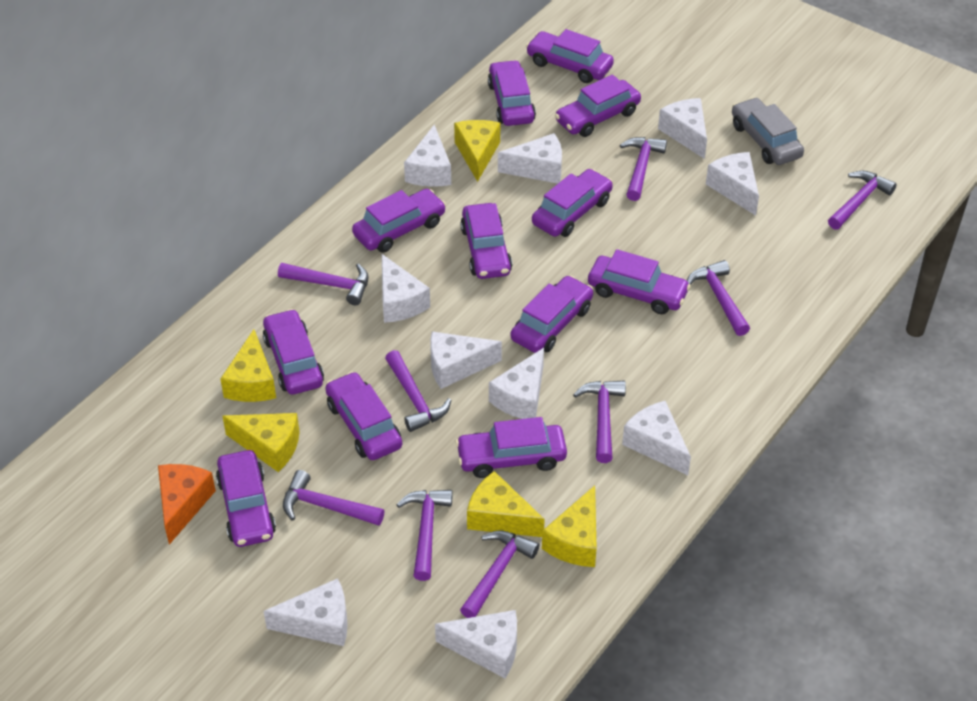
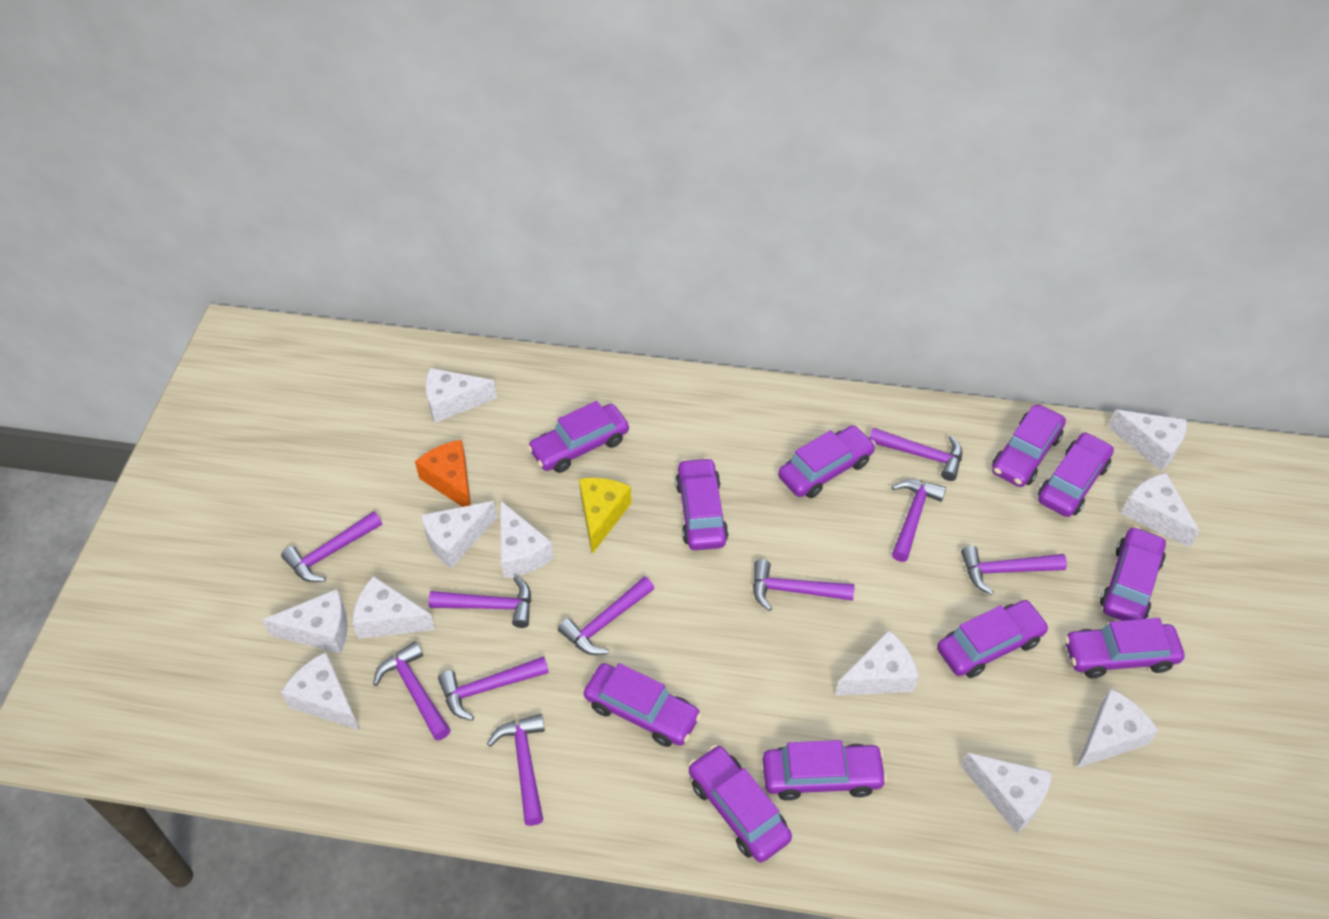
grey car: [732,97,804,165] = 1 -> none = 0
purple car: [216,450,276,547] [263,309,324,395] [325,372,402,460] [352,189,446,252] [455,417,567,478] [460,203,512,279] [488,60,536,126] [511,275,593,353] [526,29,614,83] [532,169,613,237] [555,74,641,137] [588,249,691,314] = 12 -> [527,401,629,473] [584,663,702,747] [675,457,728,550] [688,745,792,862] [762,740,887,801] [778,425,876,498] [937,600,1049,678] [992,404,1066,487] [1038,432,1114,517] [1065,618,1185,678] [1100,526,1166,621] = 11
purple hammer: [278,263,369,305] [283,470,384,526] [385,350,451,432] [396,490,452,581] [460,530,539,618] [573,381,626,463] [620,137,667,201] [687,260,750,336] [828,171,897,230] = 9 -> [281,511,382,582] [373,641,451,741] [429,576,531,628] [438,656,549,721] [487,714,545,826] [558,577,654,655] [753,559,855,611] [869,428,962,481] [892,479,946,562] [961,546,1067,595] = 10
white cheese: [263,578,348,646] [382,254,430,323] [404,125,451,187] [430,331,502,389] [435,610,517,678] [489,348,544,419] [498,133,562,184] [622,401,691,475] [658,98,707,159] [706,152,759,216] = 10 -> [262,589,348,653] [281,652,360,730] [352,576,435,639] [421,501,497,568] [426,368,497,423] [500,500,554,578] [835,630,919,696] [961,753,1052,833] [1076,688,1159,768] [1108,410,1187,471] [1121,473,1200,548] = 11
yellow cheese: [220,329,276,402] [222,413,300,472] [454,120,500,182] [467,471,545,537] [542,485,597,567] = 5 -> [579,478,631,554] = 1

